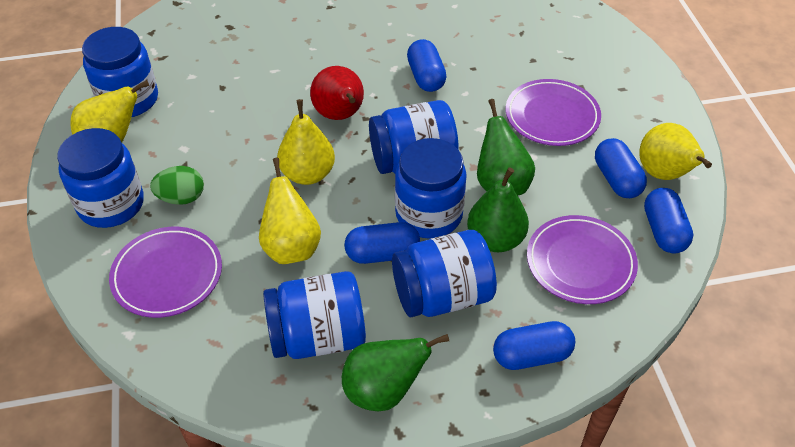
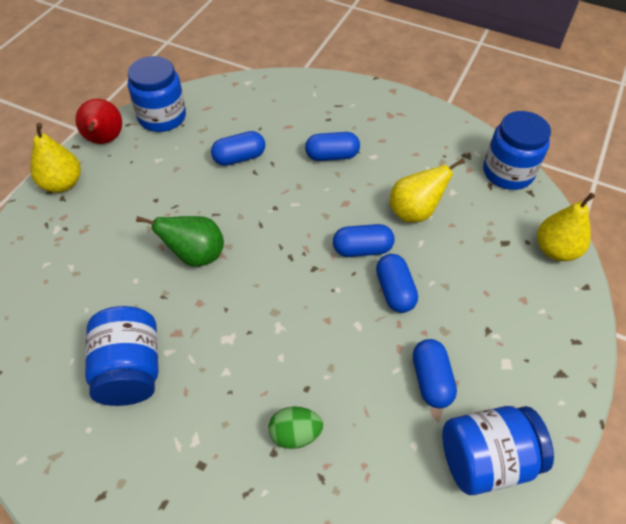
blue jar: [57,128,144,228] [82,27,158,117] [263,271,366,359] [369,100,459,174] [392,230,497,317] [395,138,467,239] = 6 -> [85,306,158,406] [128,56,186,132] [442,406,554,495] [483,111,551,190] = 4
green pear: [342,334,449,411] [467,168,529,252] [477,99,535,195] = 3 -> [136,216,224,267] = 1
purple plate: [109,227,222,318] [506,79,601,146] [527,215,638,304] = 3 -> none = 0
yellow pear: [70,80,149,143] [259,158,321,264] [277,99,335,185] [639,123,712,180] = 4 -> [30,123,81,193] [390,158,465,222] [537,192,595,261] = 3

